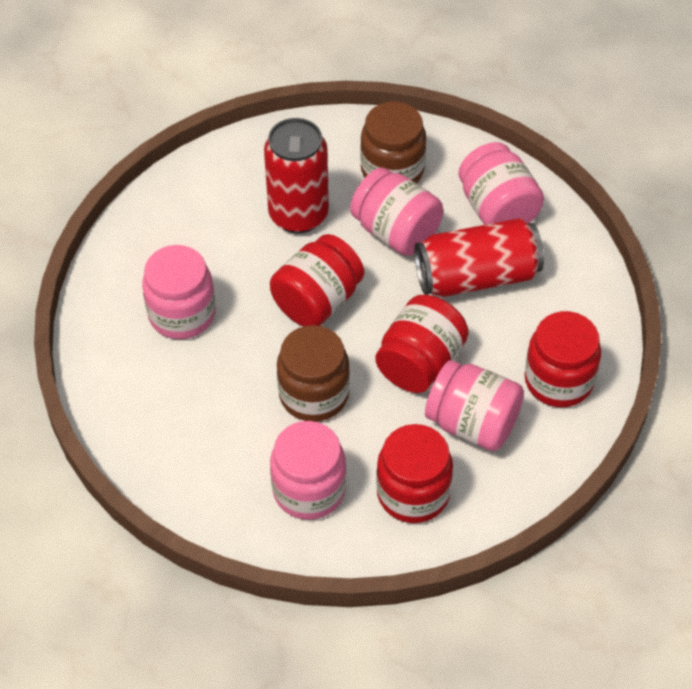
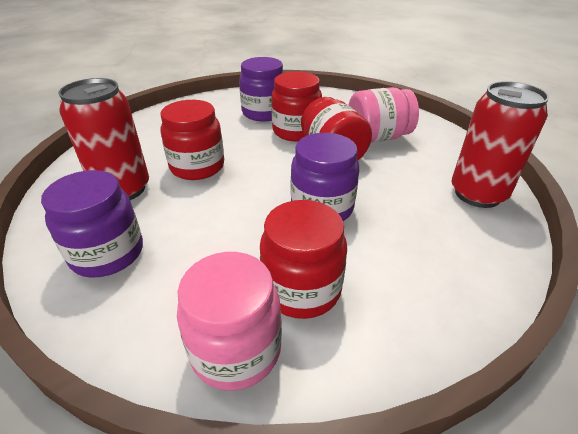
brown jar: [277,325,350,422] [360,101,426,183] = 2 -> none = 0
pink jar: [142,245,216,339] [270,421,346,520] [350,167,443,256] [425,360,524,451] [459,142,544,225] = 5 -> [177,252,282,391] [349,87,419,143] = 2
purple jar: none = 0 -> [41,170,143,278] [239,57,283,121] [291,133,359,221] = 3

